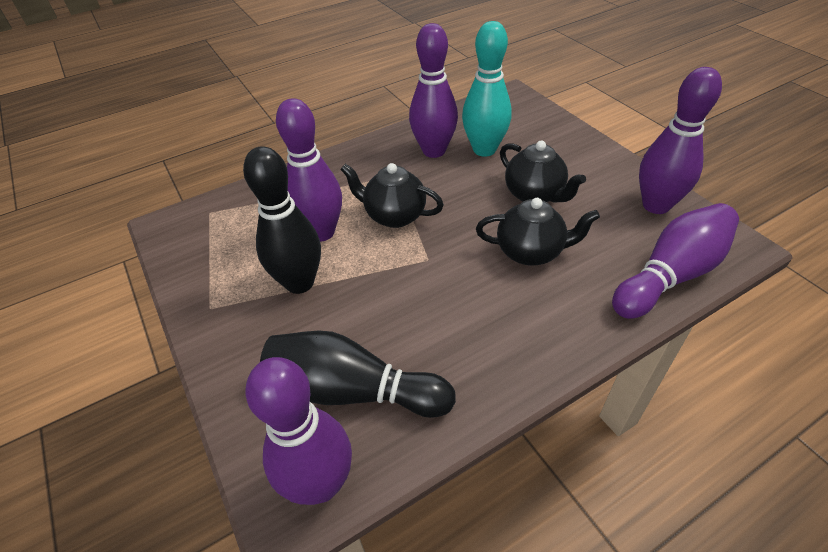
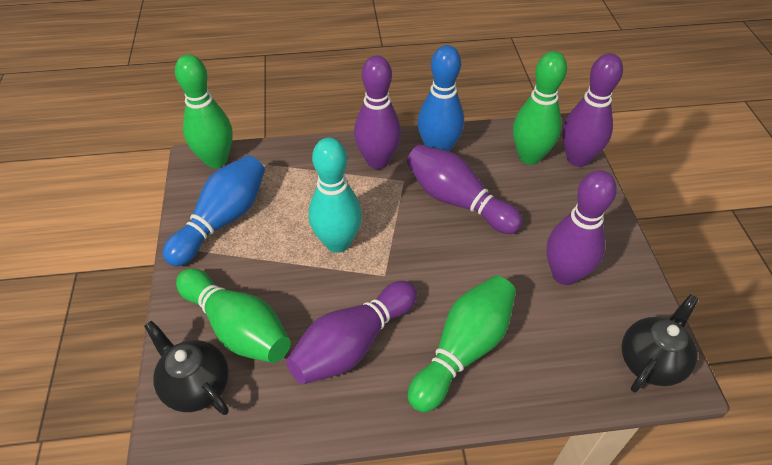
black bowling pin: [243,146,321,294] [260,331,456,418] = 2 -> none = 0
black teapot: [340,163,444,228] [476,198,600,266] [500,141,586,203] = 3 -> [144,320,229,415] [622,294,699,392] = 2
blue bowling pin: none = 0 -> [163,155,265,267] [418,45,464,151] = 2
green bowling pin: none = 0 -> [175,54,232,168] [176,268,291,363] [408,276,516,412] [513,51,567,165] = 4

